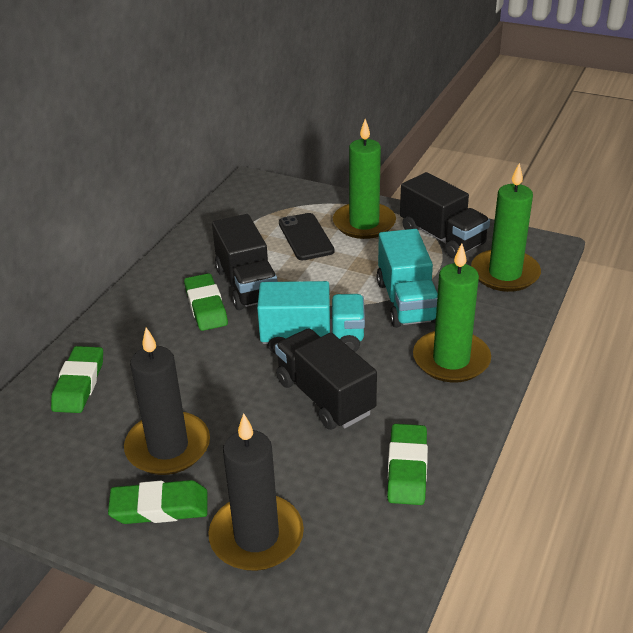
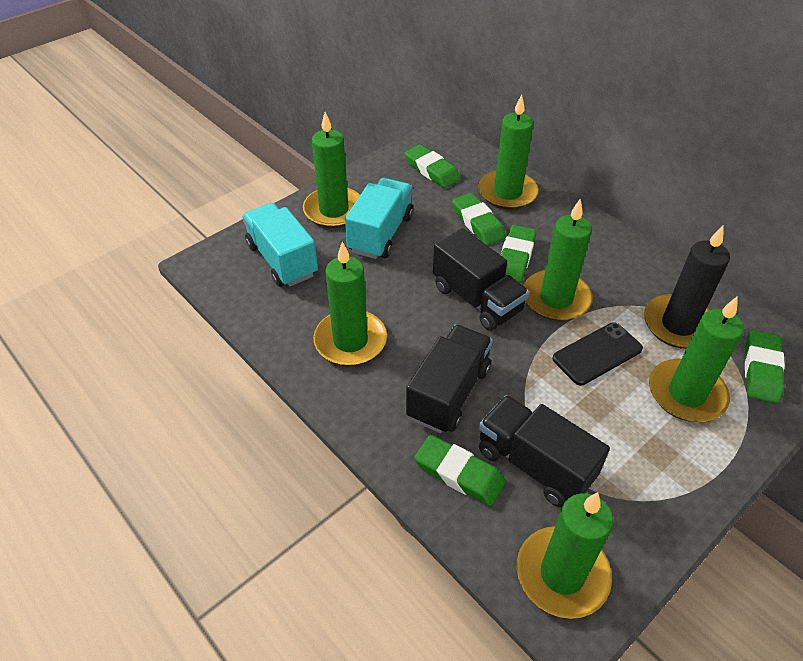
black candle: [124,327,210,475] [208,413,304,571] = 2 -> [644,226,730,349] = 1
green candle: [333,119,396,239] [413,243,491,383] [471,163,541,292] = 3 -> [303,112,360,228] [313,242,387,366] [478,95,539,209] [517,492,613,619] [523,199,593,321] [649,297,744,422] = 6
green eraser: [51,346,103,413] [108,480,207,524] [184,273,228,331] [387,424,428,505] = 4 -> [404,144,461,188] [414,435,506,506] [452,193,506,245] [501,225,537,283] [745,330,785,404] = 5

